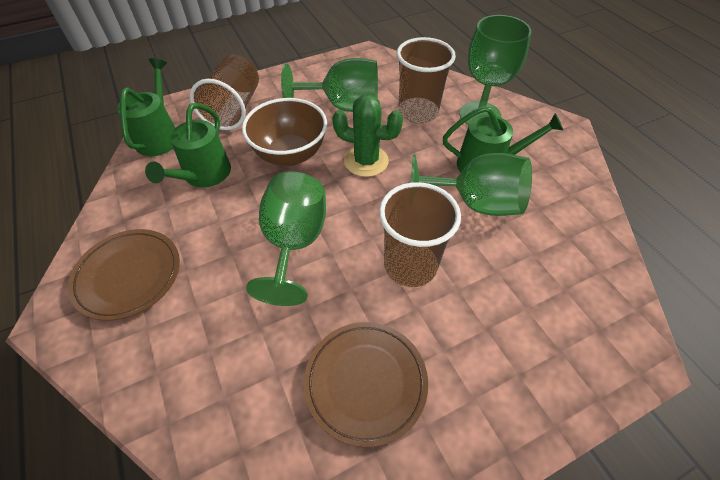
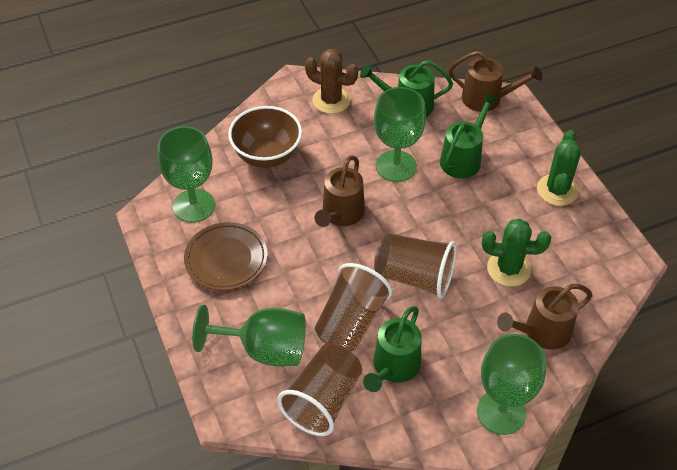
brown cactus: none = 0 -> [305,49,358,114] = 1
brown plate: [68,229,180,321] [304,322,428,447] = 2 -> [184,222,268,290] = 1
brown watering can: none = 0 -> [315,156,365,227] [449,51,542,112] [497,284,592,350] = 3
green cactus: [332,95,403,177] = 1 -> [482,219,551,287] [537,130,581,206] = 2

